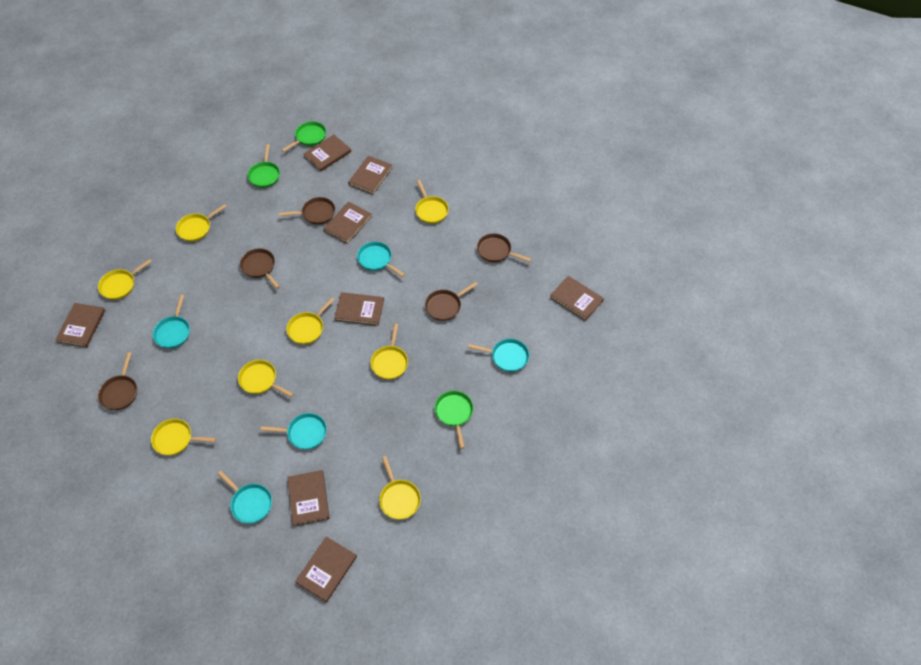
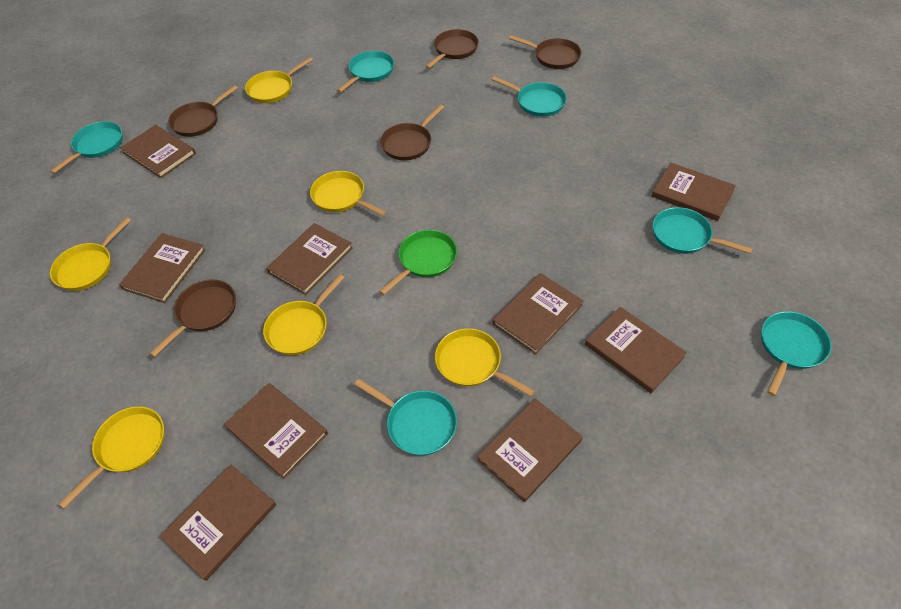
brown book: [55,303,105,347] [287,470,329,526] [295,536,357,602] [304,134,351,171] [324,202,372,244] [334,292,384,326] [348,156,393,194] [550,276,604,321] = 8 -> [119,233,205,303] [120,125,196,178] [160,465,276,581] [224,383,328,479] [266,223,353,295] [477,398,583,502] [493,273,584,355] [585,307,687,393] [652,163,736,221] = 9
green pan: [247,144,280,188] [282,121,326,152] [435,391,473,449] = 3 -> [379,230,457,295] = 1
turquoise pan: [153,295,190,348] [218,471,272,523] [261,413,327,450] [357,242,405,277] [468,339,529,372] = 5 -> [50,121,123,174] [337,51,394,93] [354,379,457,456] [491,76,567,117] [652,207,753,254] [761,311,832,396] = 6
yellow pan: [98,259,152,300] [151,419,216,455] [176,204,227,242] [238,360,293,397] [286,297,335,344] [371,324,408,379] [379,456,421,519] [415,180,449,224] = 8 -> [50,217,131,291] [59,406,164,509] [245,57,313,103] [263,274,345,355] [310,171,387,216] [435,328,535,397] = 6

